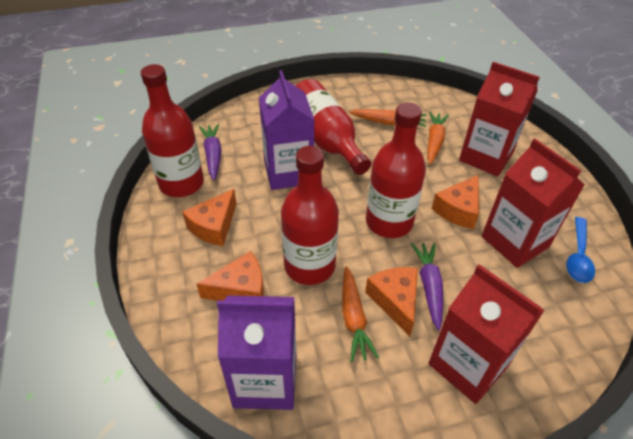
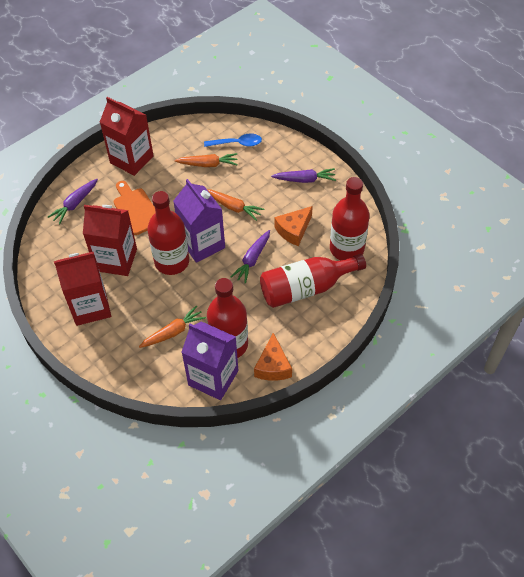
orange cheese: [182,189,237,246] [197,251,264,300] [365,267,418,336] [432,175,479,229] = 4 -> [254,333,292,381] [274,206,313,246] = 2
orange cutting board: none = 0 -> [114,181,156,235] = 1
purple carrot: [199,124,221,180] [411,243,443,331] = 2 -> [48,179,98,225] [230,230,270,283] [271,168,336,183] = 3

